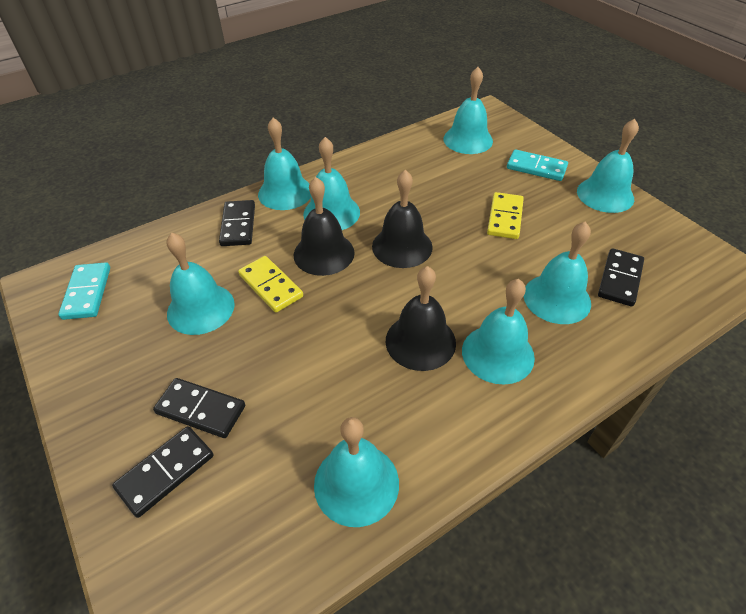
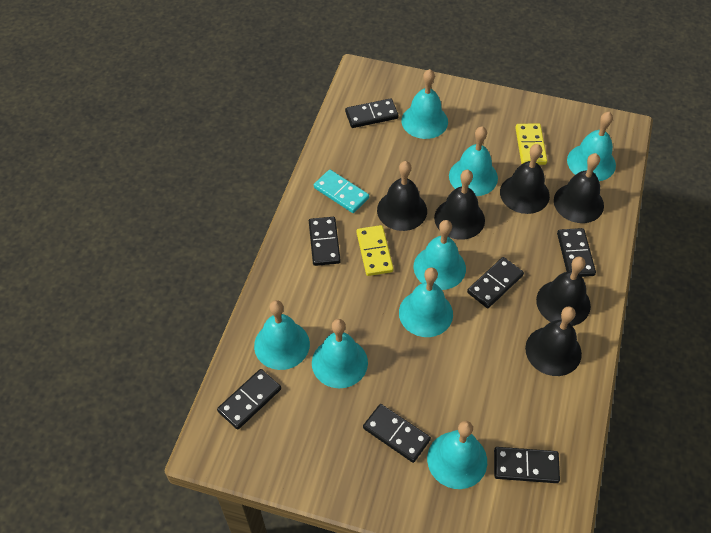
black bell: [294,177,355,276] [372,170,433,268] [386,266,456,371] = 3 -> [377,161,427,231] [434,170,485,240] [500,144,550,214] [525,306,582,376] [536,257,591,326] [554,153,604,223] = 6
black domino: [112,426,213,518] [153,378,245,438] [219,200,255,246] [598,248,644,306] = 4 -> [217,369,281,430] [309,217,341,266] [345,98,399,128] [363,404,431,463] [467,257,524,308] [494,447,560,483] [557,228,596,277] = 7
turquoise domino: [58,262,110,320] [507,149,568,181] = 2 -> [314,170,369,213] = 1

